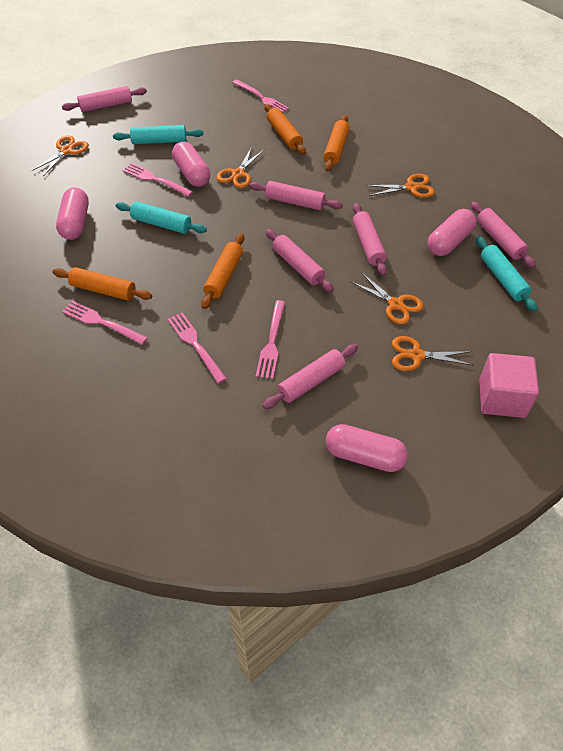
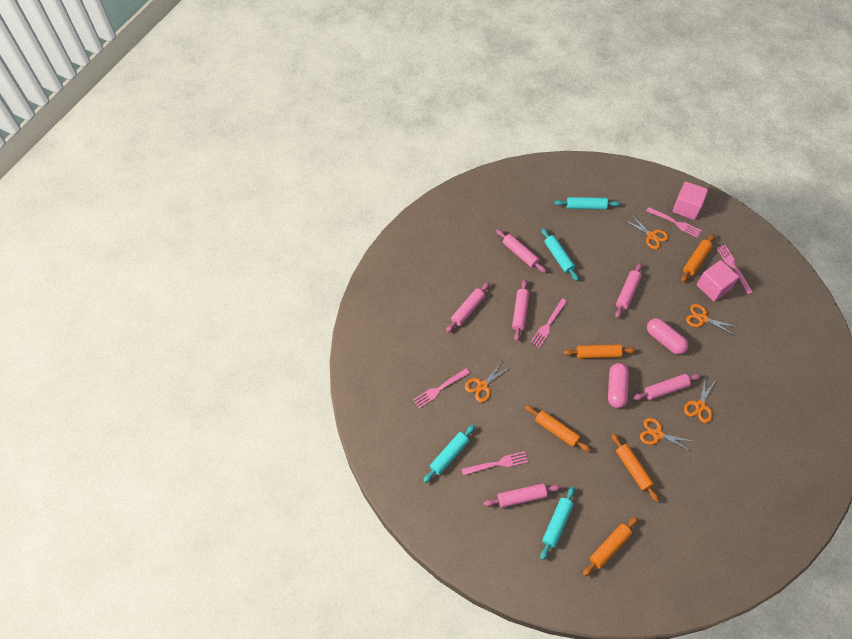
orange rolling pin: [52,267,152,301] [201,233,244,309] [264,104,306,155] [323,115,350,172] = 4 -> [525,405,591,452] [563,344,636,359] [583,516,638,576] [611,434,659,502] [681,234,715,282] = 5
pink capsule: [56,187,89,240] [172,141,210,187] [325,424,408,472] [428,209,476,256] = 4 -> [608,363,629,408] [647,318,688,354] = 2
pink cube: [479,353,539,418] = 1 -> [673,182,708,220] [697,260,739,302] = 2
turquoise rolling pin: [113,125,204,144] [116,202,207,234] [476,236,538,312] = 3 -> [423,425,475,483] [540,486,575,560] [541,228,579,281] [554,197,620,209] = 4

